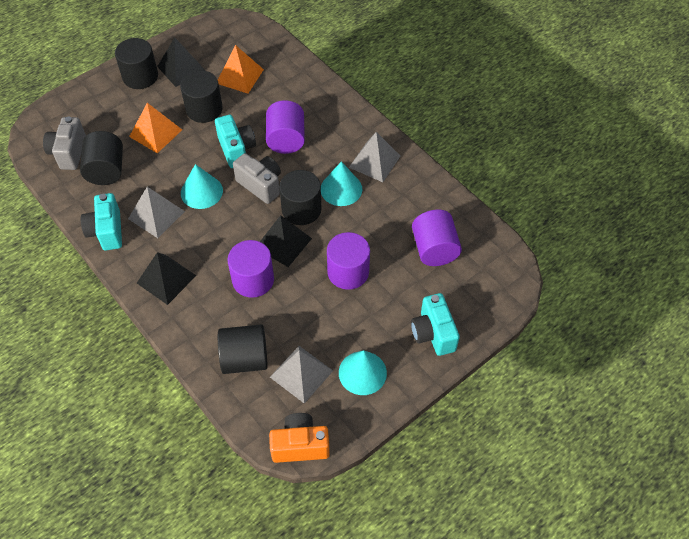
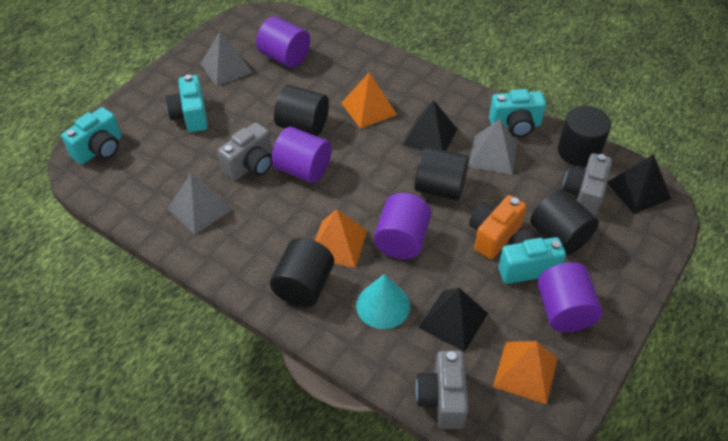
grey camera: [43,116,86,170] [233,153,281,204] = 2 -> [218,123,272,180] [415,351,468,429] [563,153,612,216] = 3
orange pyramid: [129,103,182,153] [218,45,264,94] = 2 -> [315,209,367,268] [342,72,397,129] [493,341,558,404] = 3
turquoise camera: [81,193,122,250] [215,115,256,168] [411,293,460,356] = 3 -> [61,107,121,165] [165,75,208,132] [489,89,546,137] [498,230,566,284] = 4
turquoise cone: [181,164,223,209] [321,161,362,206] [339,350,387,395] = 3 -> [356,274,410,329] = 1

